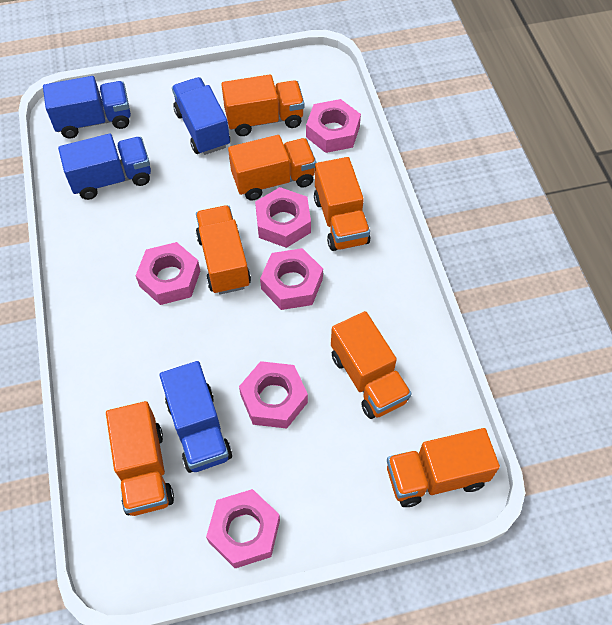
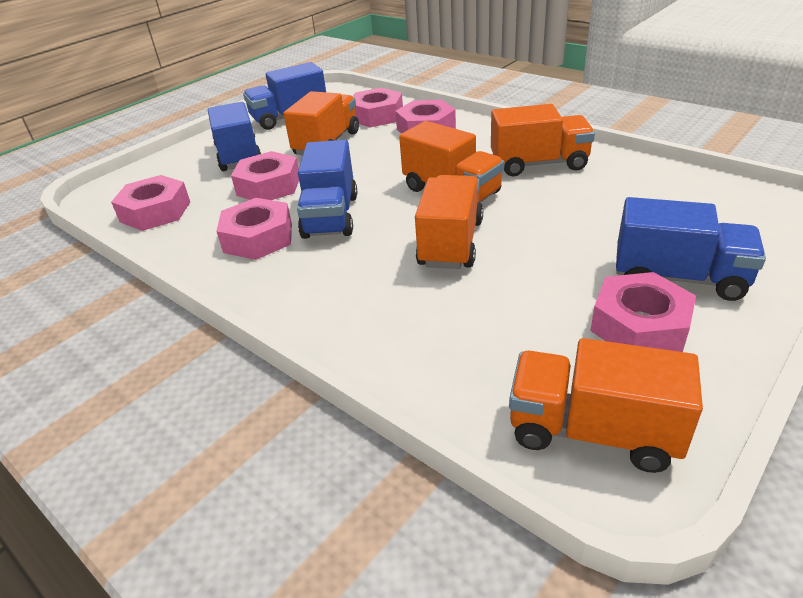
orange truck: [106,401,174,516] [196,205,251,294] [221,74,304,136] [228,135,316,200] [314,157,370,251] [331,311,412,419] [387,428,500,507] = 7 -> [283,91,359,155] [399,121,504,203] [415,175,483,269] [491,104,595,176] [509,338,703,473] = 5

